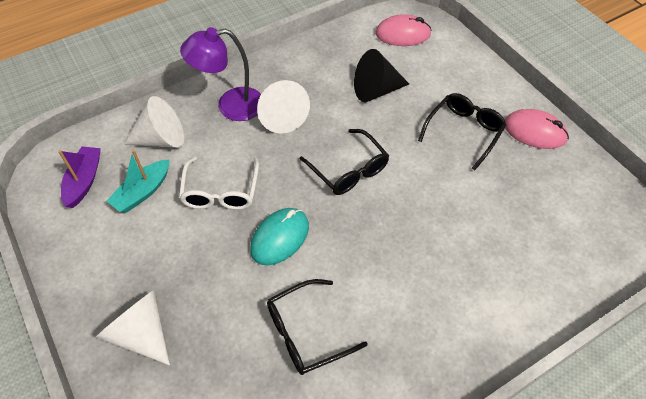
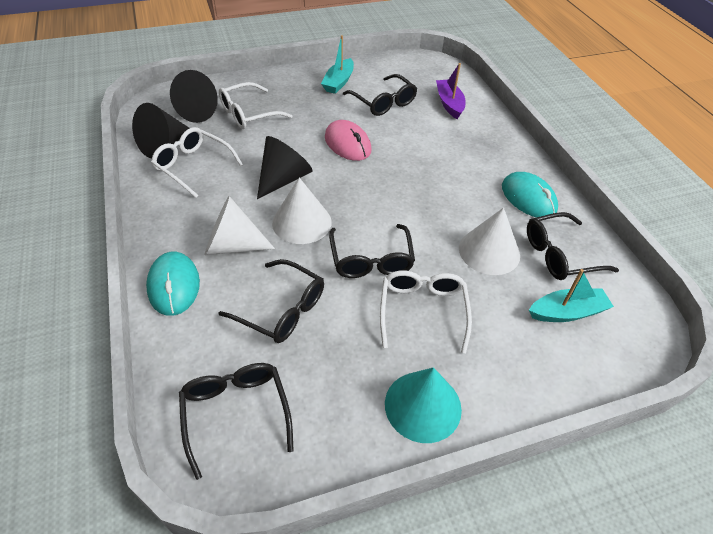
black cone: [354,49,409,102] = 1 -> [132,103,189,158] [170,70,218,123] [257,136,313,199] = 3
black glasses: [267,279,368,375] [300,129,389,195] [418,93,506,170] = 3 -> [179,363,294,480] [219,259,324,343] [329,224,415,278] [343,74,417,116] [527,212,619,280] = 5
pink mouse: [375,14,432,46] [505,109,569,149] = 2 -> [325,120,372,161] = 1
purple lamp: [180,27,261,121] = 1 -> none = 0
turquoise boat: [107,150,170,213] = 1 -> [321,35,354,94] [529,269,614,322] = 2
turquoise cone: none = 0 -> [385,367,462,443] = 1
turquoise mouse: [250,208,309,265] = 1 -> [146,252,200,316] [502,172,558,217] = 2
white glasses: [179,157,259,210] = 1 -> [151,127,243,198] [219,82,293,129] [380,270,472,353] = 3

